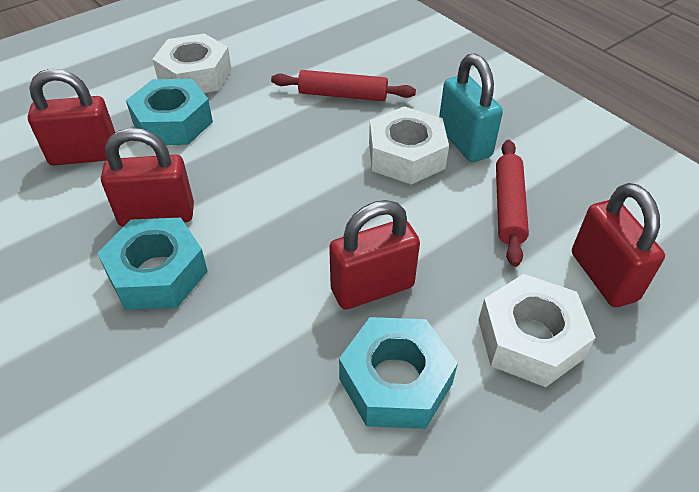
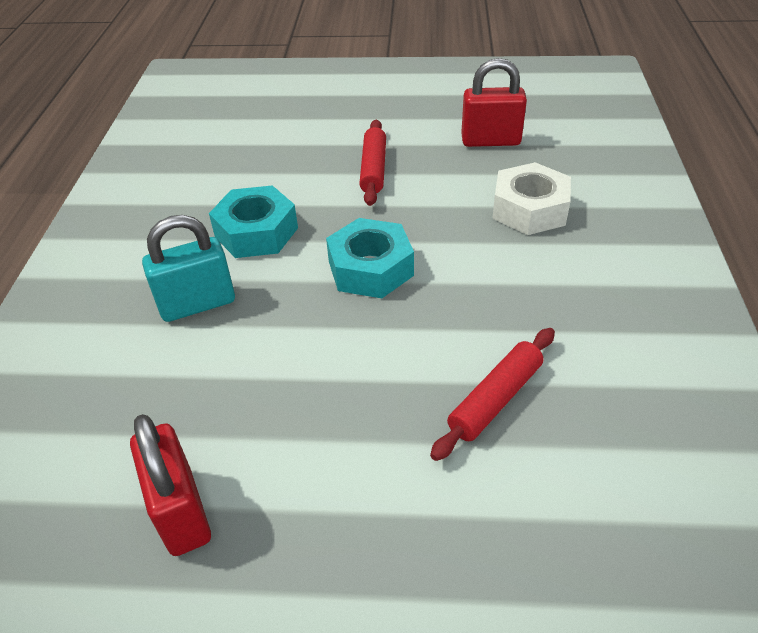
red padlock: [28,69,115,165] [101,128,194,227] [329,200,420,310] [572,183,665,307] = 4 -> [130,414,211,556] [461,58,527,147] = 2
turquoise nut: [97,218,208,310] [126,79,213,146] [339,317,458,429] = 3 -> [209,185,298,258] [326,218,414,298] = 2
white nut: [152,33,232,93] [369,106,449,184] [478,274,596,387] = 3 -> [492,162,571,235] = 1

